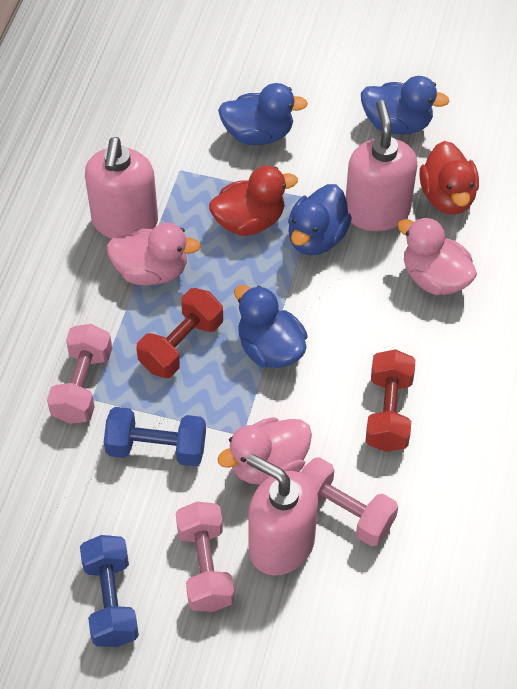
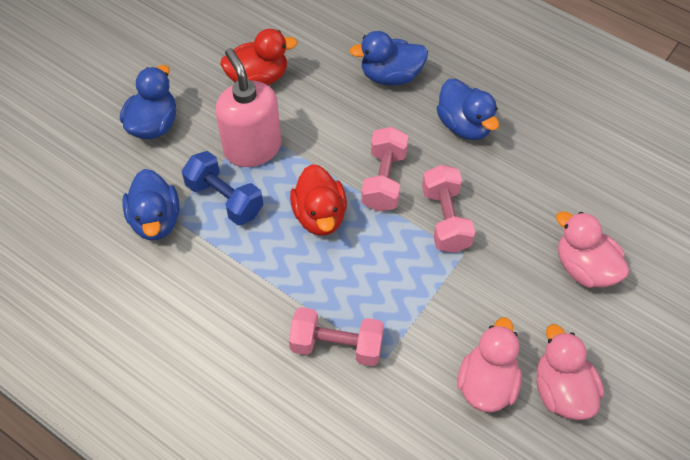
blue dumbbell: [80,535,139,647] [104,407,206,466] = 2 -> [182,151,264,225] = 1
pink soap dispenser: [85,137,158,239] [247,454,318,576] [346,100,417,231] = 3 -> [216,48,281,167] = 1
red dumbbell: [136,288,223,378] [365,349,415,452] = 2 -> none = 0

